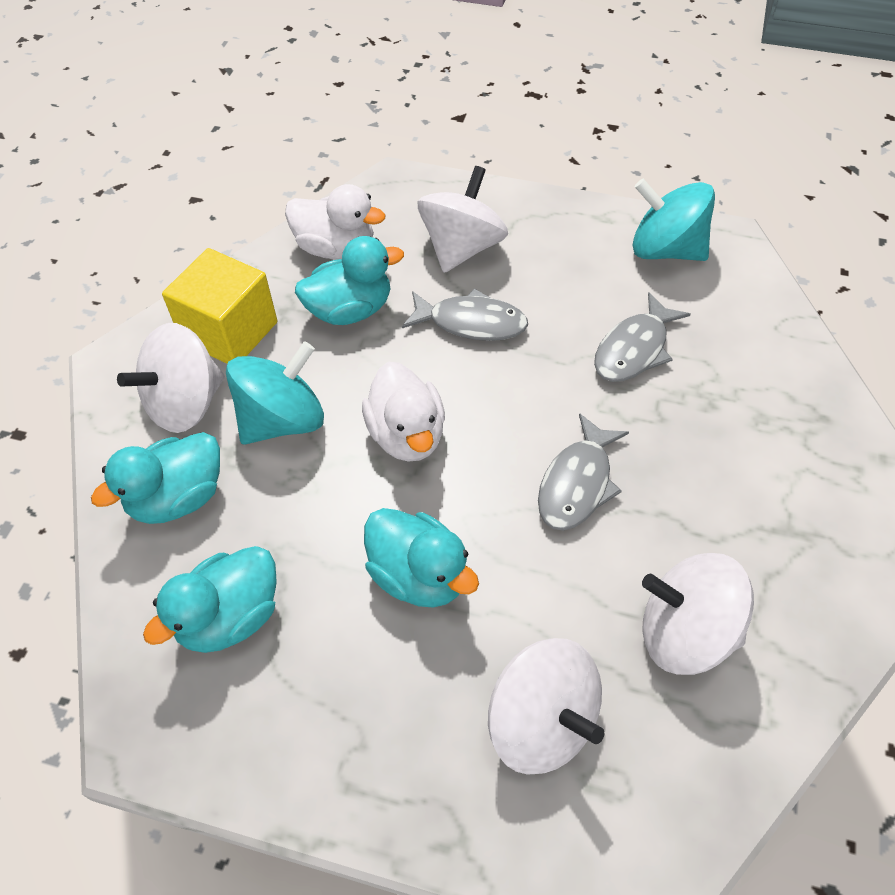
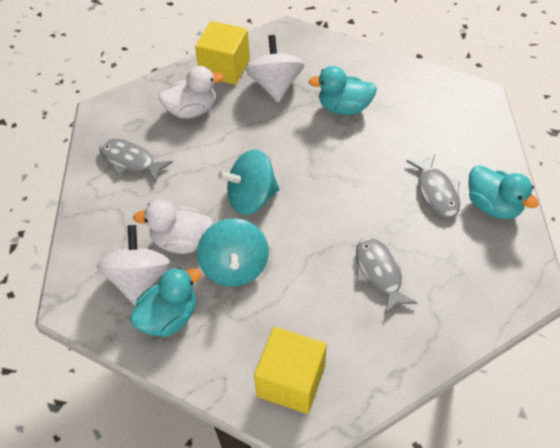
turquoise duck: [91,432,220,524] [143,546,277,653] [295,236,404,325] [364,508,479,608] = 4 -> [130,267,201,337] [308,66,377,115] [469,165,539,219] = 3
white spinning top: [117,323,225,433] [418,166,508,273] [488,638,604,775] [642,553,754,675] = 4 -> [97,225,170,305] [246,35,304,102] = 2
yellow cube: [162,248,277,364] = 1 -> [195,21,250,85] [254,327,327,414] = 2

